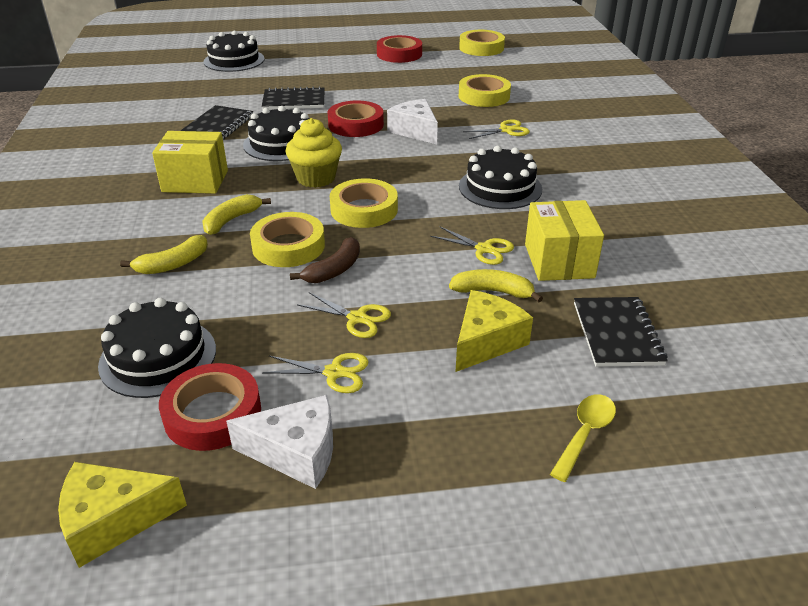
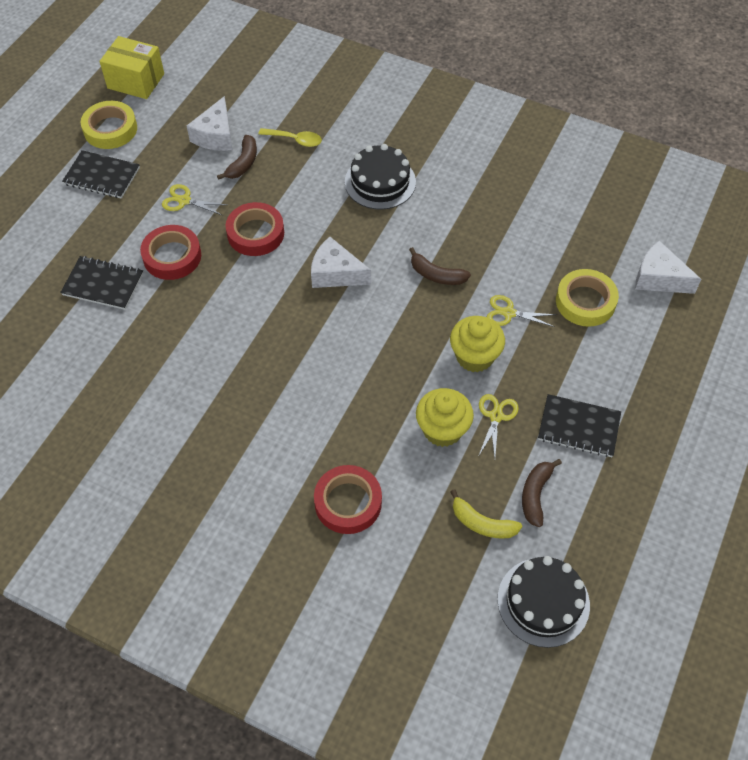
black cake: [98,298,216,398] [203,31,265,72] [243,106,309,161] [459,146,542,209] = 4 -> [345,144,416,210] [498,556,590,648] = 2
brown banana: [290,237,360,283] = 1 -> [217,135,257,180] [409,247,471,285] [522,459,562,527] = 3
white cheese: [226,395,333,489] [387,99,438,144] = 2 -> [187,96,232,151] [311,237,371,288] [635,241,701,294] = 3
yellow banana: [120,235,208,274] [202,194,271,235] [449,269,543,302] = 3 -> [450,489,522,539] = 1
yellow box: [152,131,228,194] [525,200,604,281] = 2 -> [99,36,164,99] = 1
yellow cheese: [58,462,187,568] [456,290,533,372] = 2 -> none = 0
yellow cupcake: [285,118,342,188] = 1 -> [416,388,474,447] [450,316,505,372] = 2
yellow scissors: [262,353,369,393] [297,292,391,338] [430,227,514,265] [463,120,530,139] = 4 -> [162,184,227,215] [478,394,519,458] [487,295,557,327] = 3
yellow tape: [250,212,325,267] [330,178,398,228] [459,30,505,56] [459,74,511,107] = 4 -> [81,101,137,149] [556,269,619,327] = 2

